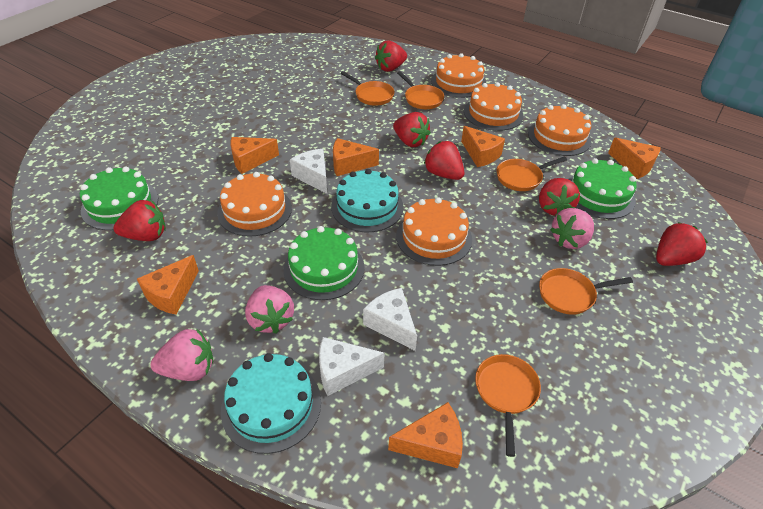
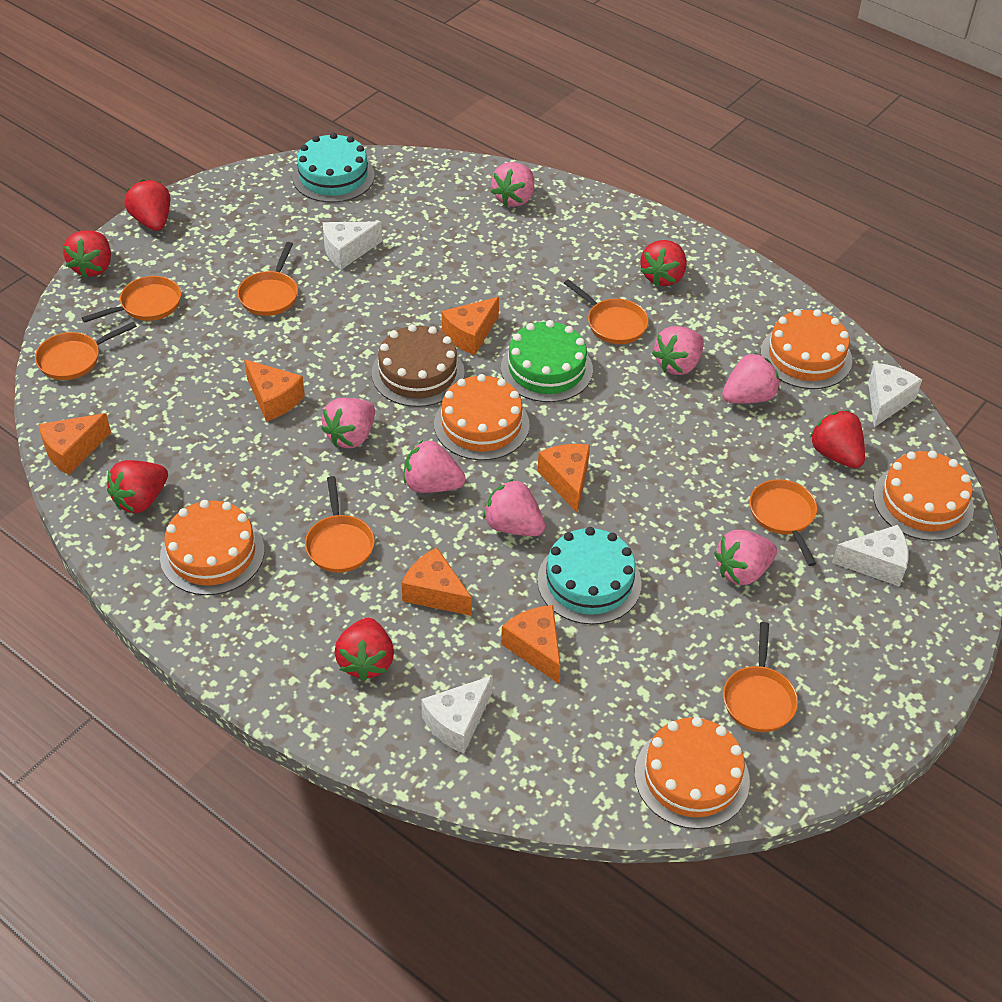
brown cake: none = 0 -> [372,324,465,407] = 1
green cake: [80,167,158,230] [284,226,365,300] [568,158,637,219] = 3 -> [501,320,593,402] = 1
orange pan: [341,71,394,106] [397,71,444,109] [475,354,541,457] [497,156,567,191] [539,268,633,315] = 5 -> [35,322,137,380] [82,276,181,323] [237,242,298,316] [305,476,375,573] [564,279,649,344] [723,622,798,732] [750,479,817,566] = 7
pink strawberry: [150,328,213,381] [245,285,294,334] [550,208,594,249] = 3 -> [321,398,375,448] [404,440,466,493] [484,479,545,536] [491,162,534,207] [652,326,704,375] [714,530,777,585] [722,353,780,404] = 7
white cheese: [290,149,327,194] [319,337,384,396] [363,288,417,351] = 3 -> [323,221,382,270] [421,675,493,753] [832,525,909,587] [868,363,922,427] = 4

